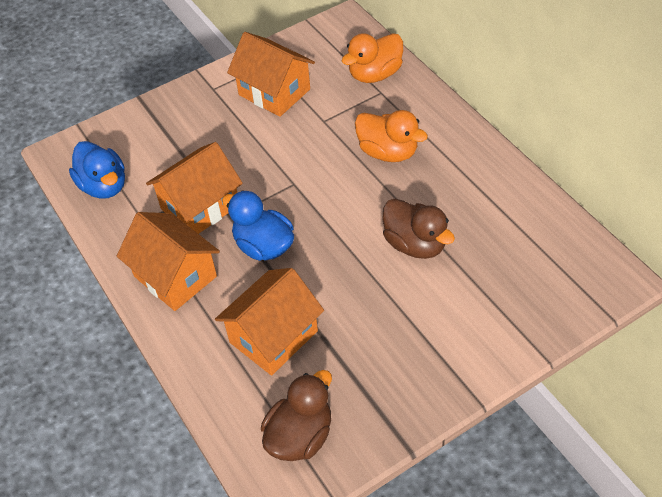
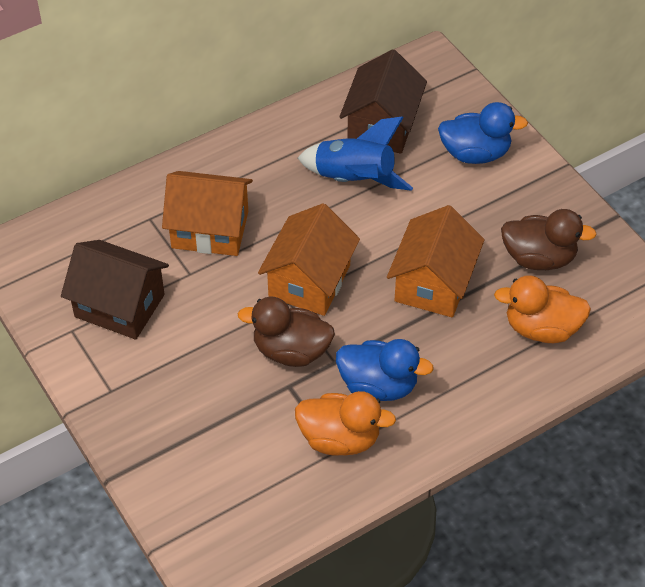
blue rocket: none = 0 -> [298,117,413,191] = 1
brown house: none = 0 -> [61,240,169,340] [339,49,427,154] = 2
orange house: [117,212,220,311] [146,142,243,234] [215,268,324,376] [227,32,315,117] = 4 -> [162,171,253,256] [258,203,360,316] [387,205,485,318] = 3

